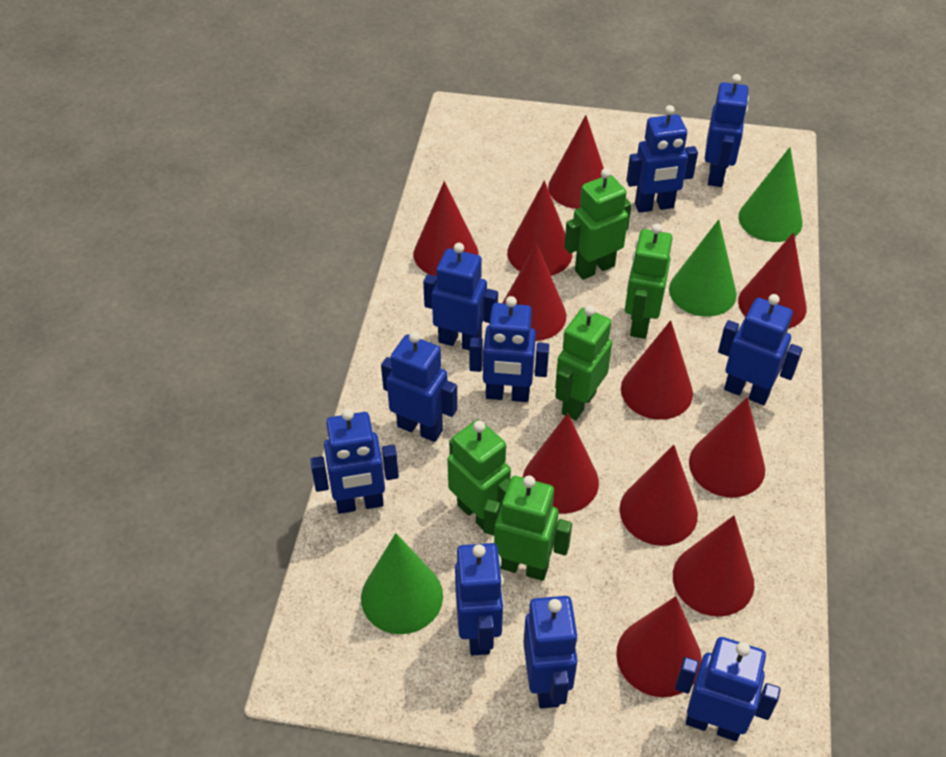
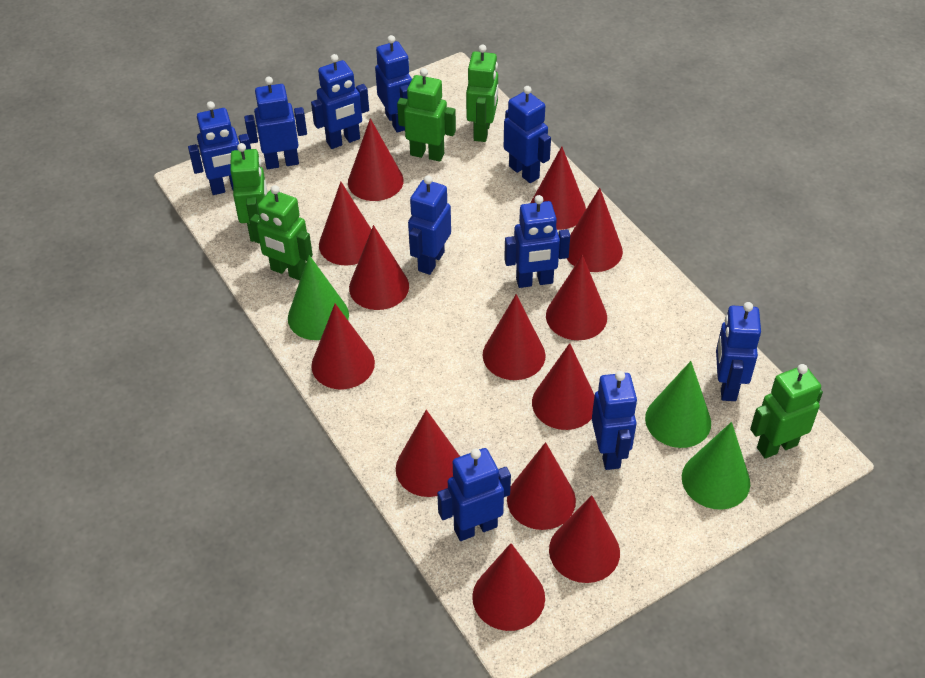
red cone: [414,181,479,276] [502,243,566,341] [507,181,572,276] [523,413,599,514] [548,115,604,209] [616,596,702,697] [620,445,698,546] [621,320,693,420] [673,515,754,617] [689,397,765,497] [738,232,807,329] = 11 -> [311,304,375,389] [319,182,371,266] [348,118,404,201] [349,225,409,310] [396,410,460,497] [472,543,545,631] [483,294,546,380] [507,442,576,530] [530,146,586,230] [532,343,595,430] [546,255,607,340] [549,495,620,583] [567,188,623,272] = 13

